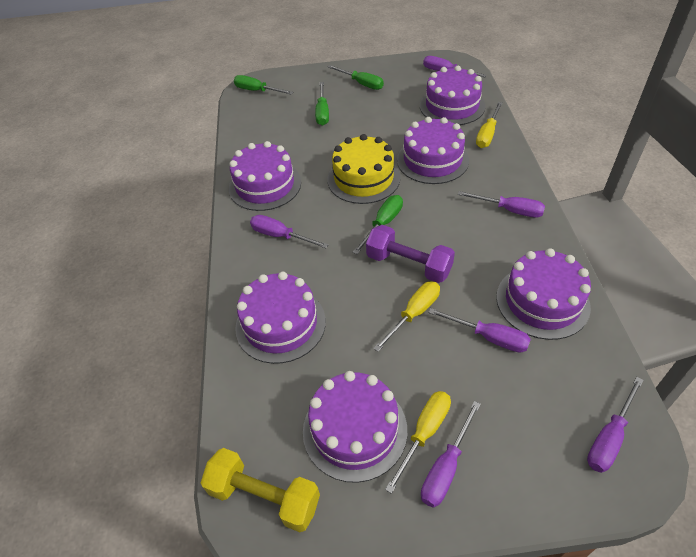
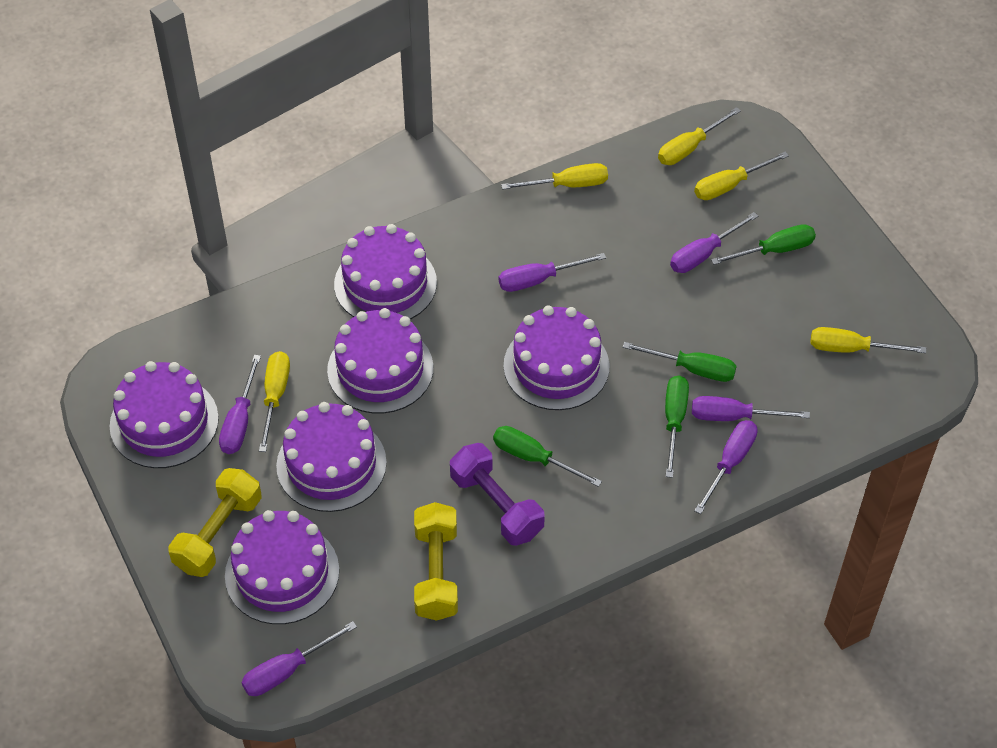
yellow cake: [327,134,400,204] = 1 -> none = 0
yellow dumbbell: [201,448,320,532] = 1 -> [168,468,262,577] [414,502,458,621] = 2
yellow screwdriver: [373,281,440,352] [385,391,451,494] [476,102,502,148] = 3 -> [259,351,290,452] [501,163,608,190] [658,107,741,165] [694,151,789,200] [810,327,926,353] = 5

